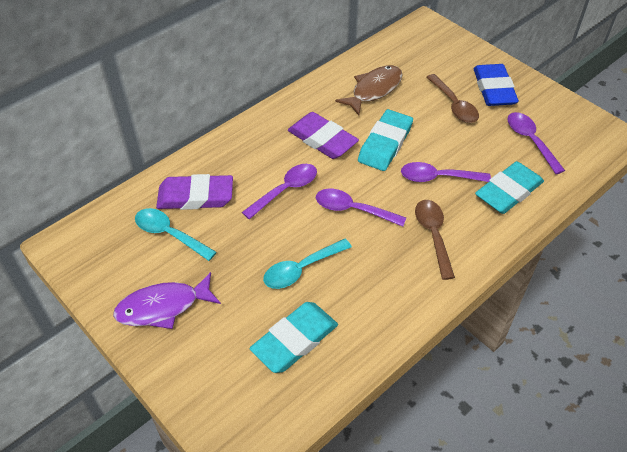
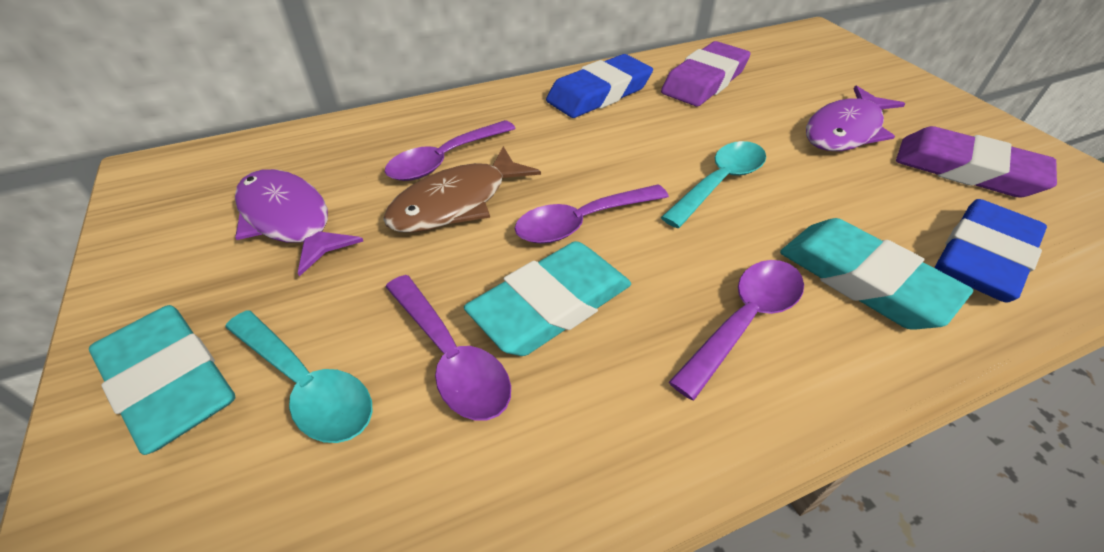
blue eraser: [474,64,519,106] = 1 -> [546,54,653,118] [935,199,1047,302] = 2
brown spoon: [415,200,455,280] [426,74,479,123] = 2 -> none = 0
purple fish: [113,272,221,329] = 1 -> [235,169,363,277] [806,85,905,151] = 2

